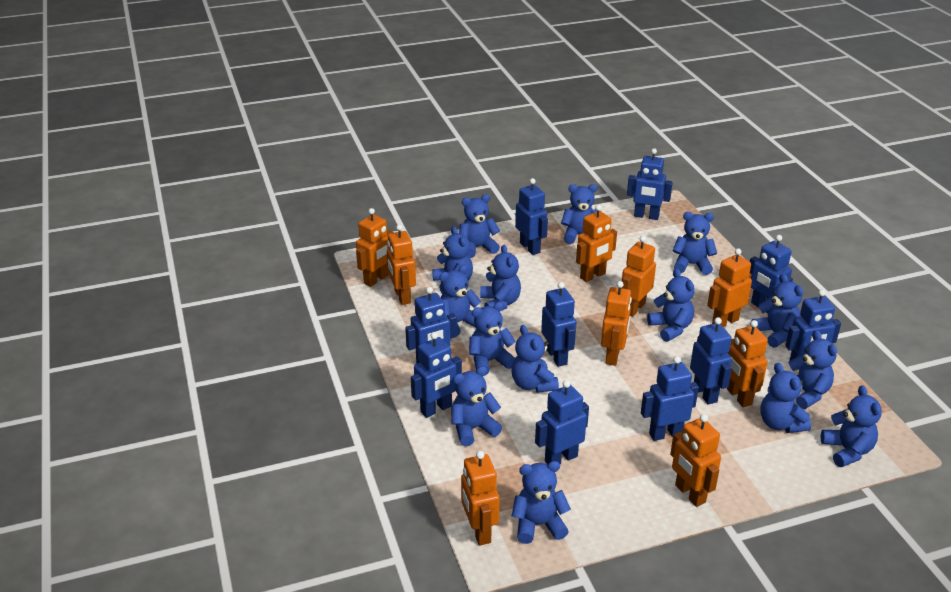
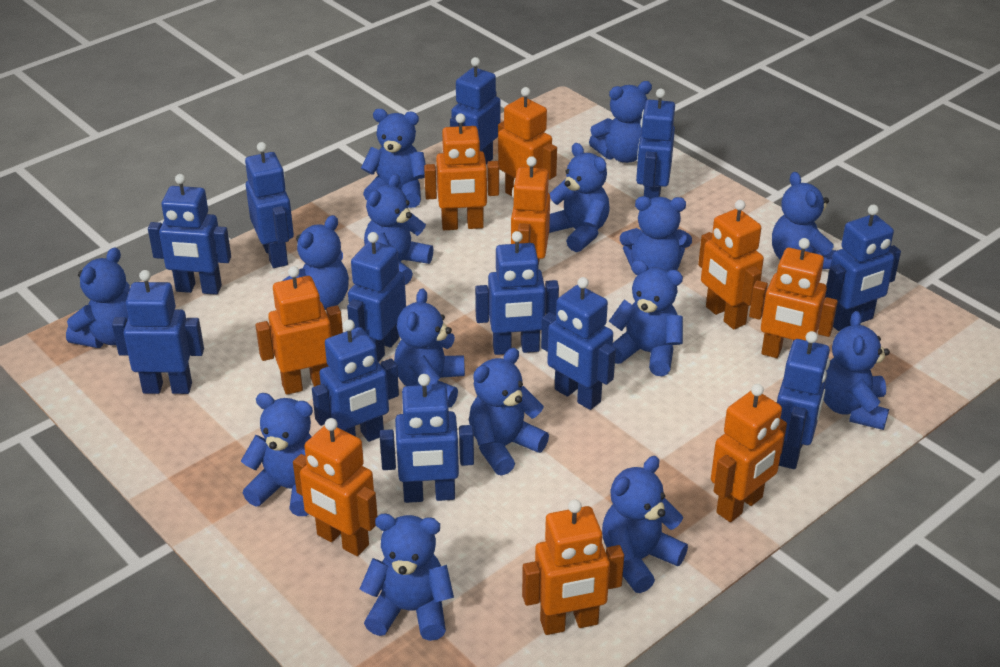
blue robot: [405,287,457,363] [411,332,462,418] [515,178,548,255] [535,380,589,464] [541,282,577,367] [627,148,673,220] [641,356,699,441] [690,317,732,405] [750,235,793,313] [785,289,841,370] = 10 -> [112,270,204,394] [148,174,231,295] [245,142,294,268] [312,319,399,442] [347,232,406,362] [380,374,474,503] [450,57,501,165] [475,231,559,355] [541,277,616,410] [636,89,675,199] [777,331,830,469] [825,205,901,331] = 12

